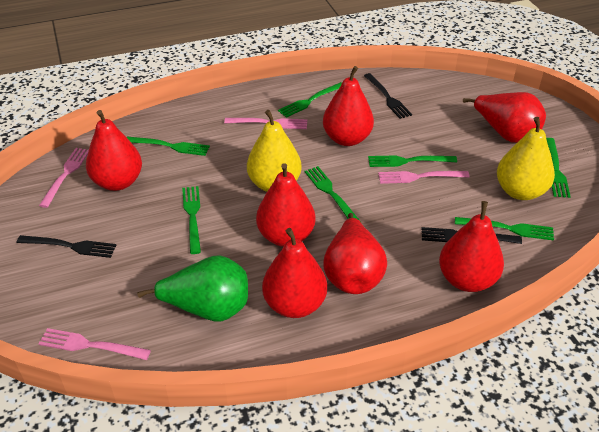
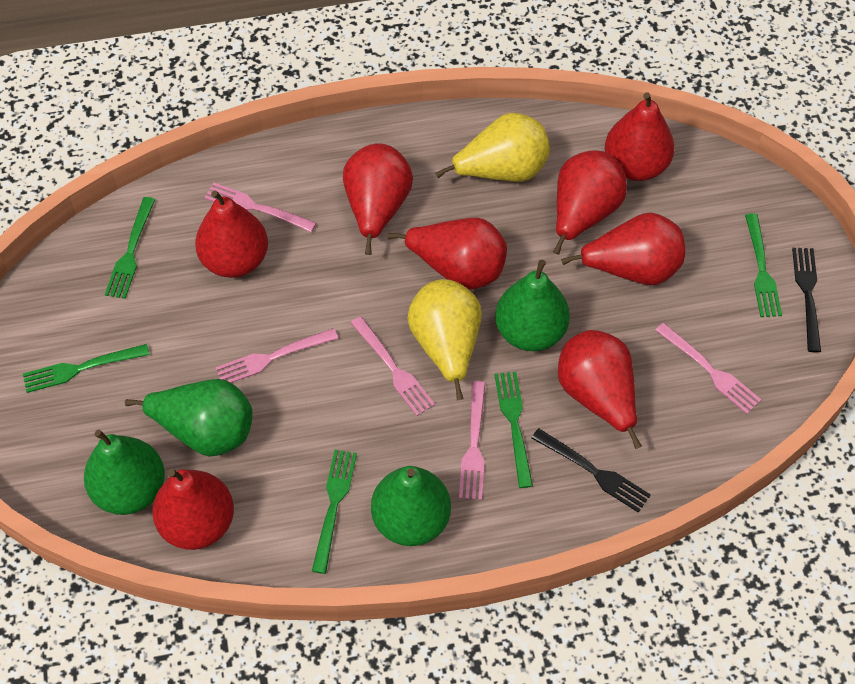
black fork: [16,235,116,258] [364,73,412,119] [422,227,522,244] = 3 -> [531,428,651,513] [792,248,821,352] = 2
green fork: [127,137,210,156] [182,186,201,254] [278,82,342,118] [305,166,361,222] [368,155,457,167] [455,217,554,241] [546,138,571,198] = 7 -> [23,344,149,393] [105,197,155,299] [312,450,357,574] [494,371,533,488] [745,213,782,317] = 5
green pear: [137,255,248,321] = 1 -> [84,429,165,515] [125,379,252,457] [371,466,451,546] [495,260,570,351] = 4
pink fork: [38,328,151,360] [39,148,89,208] [224,118,307,129] [378,171,470,184] = 4 -> [204,183,316,232] [216,328,338,383] [351,316,435,416] [459,381,485,500] [655,323,761,414] = 5
red pear: [86,110,142,191] [256,163,315,247] [262,228,327,318] [323,66,374,146] [323,213,387,294] [439,201,504,292] [463,92,546,143] = 7 -> [152,469,234,550] [195,190,268,278] [343,143,413,255] [387,218,507,290] [553,150,627,255] [558,330,642,449] [561,212,685,285] [605,92,675,181] = 8

